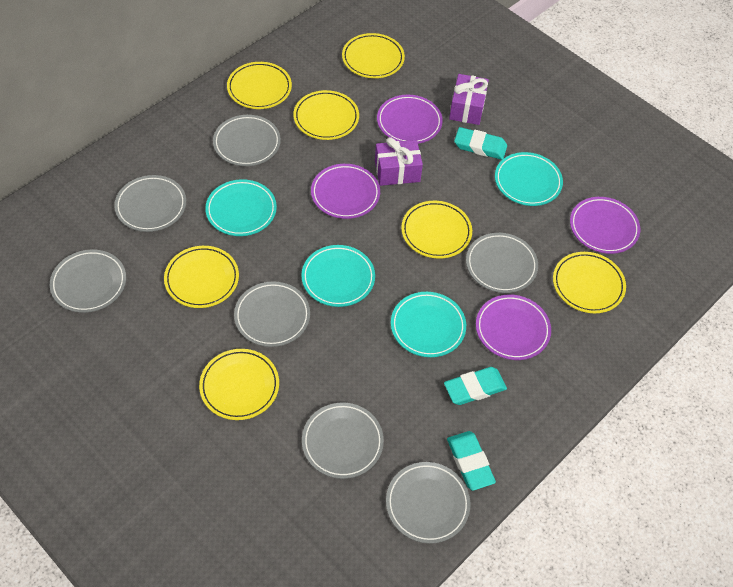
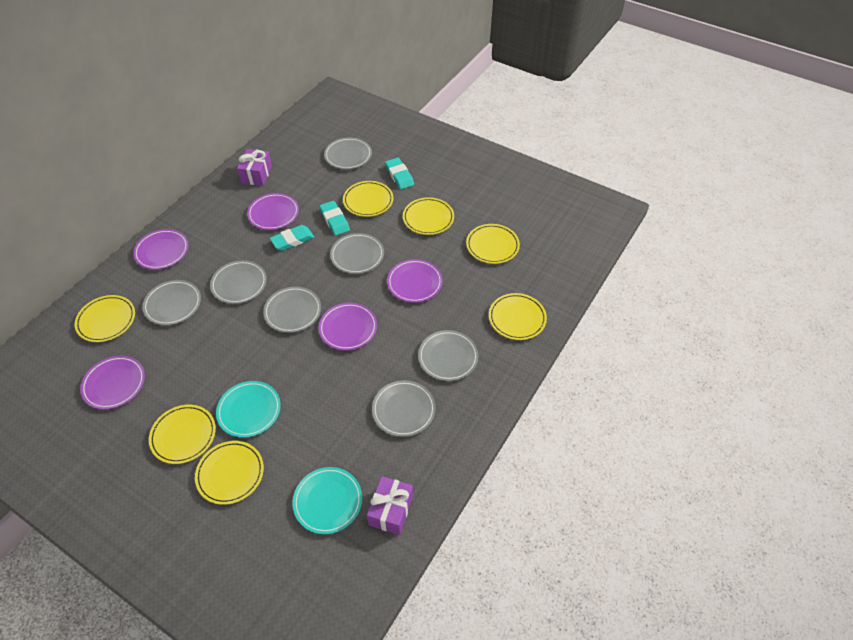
purple plate: [311,164,380,219] [377,95,443,144] [476,295,551,360] [570,197,640,254] = 4 -> [80,356,145,409] [133,229,189,270] [247,193,299,230] [319,303,377,351] [387,259,443,303] = 5
turquoise plate: [205,179,277,236] [301,245,375,307] [391,292,466,357] [495,152,563,206] = 4 -> [216,381,281,438] [293,467,362,534] = 2

